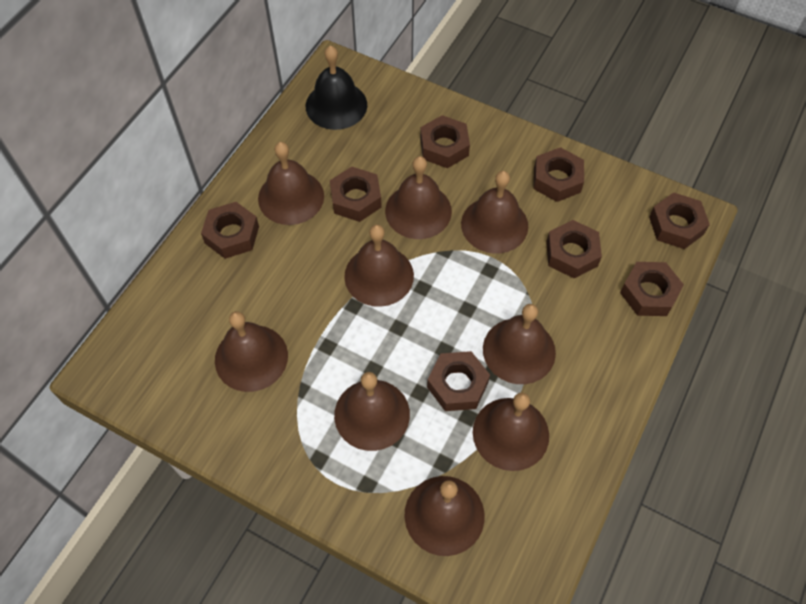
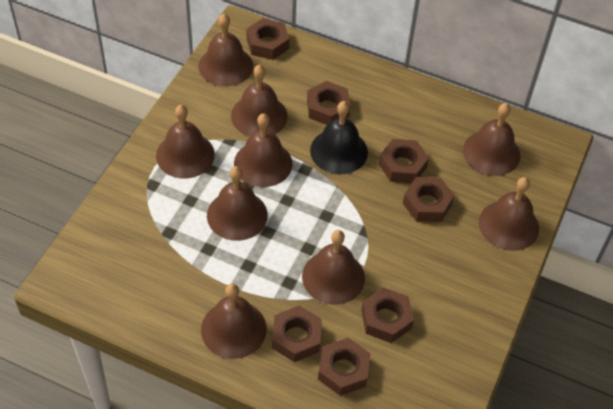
brown nut: [201,202,259,259] [330,167,382,222] [420,115,470,168] [427,351,490,411] [534,147,584,202] [546,220,602,279] [620,262,684,316] [649,192,710,249] = 8 -> [246,18,289,60] [272,305,322,362] [307,81,350,125] [318,338,371,396] [361,287,414,343] [379,139,429,183] [403,177,454,222] = 7

